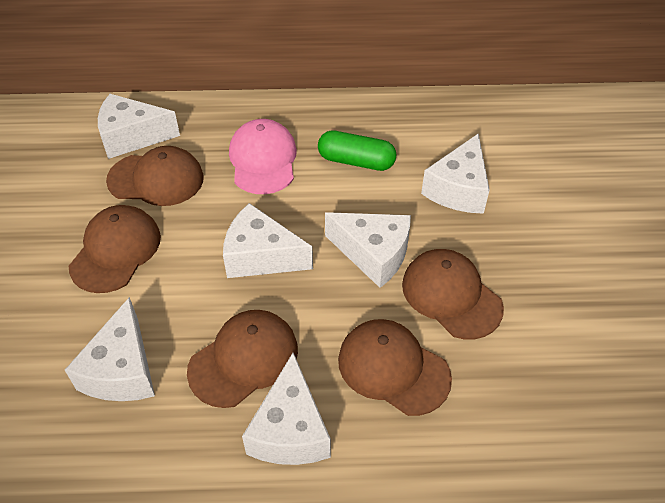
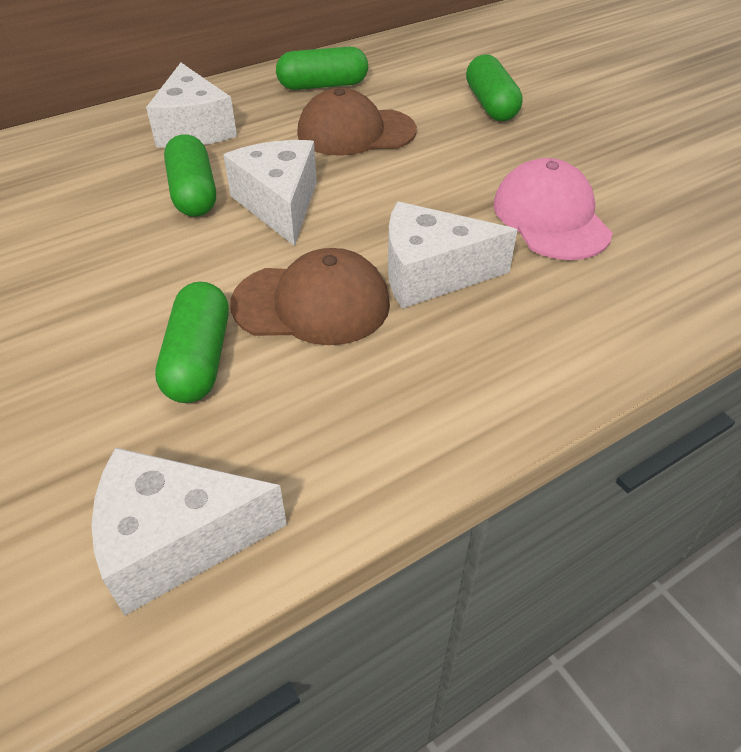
brown cap: [69,205,161,293] [106,146,204,206] [187,310,298,408] [338,319,452,416] [402,249,504,339] = 5 -> [230,248,390,345] [297,88,417,156] = 2
green capsule: [318,131,396,171] = 1 -> [155,282,229,403] [164,134,216,217] [276,46,368,90] [466,54,523,121] = 4
white cheese: [65,297,155,401] [98,94,180,159] [223,203,313,278] [242,353,331,465] [325,212,411,288] [421,133,490,214] = 6 -> [91,448,287,616] [146,63,237,148] [223,140,317,246] [388,202,517,309] = 4

